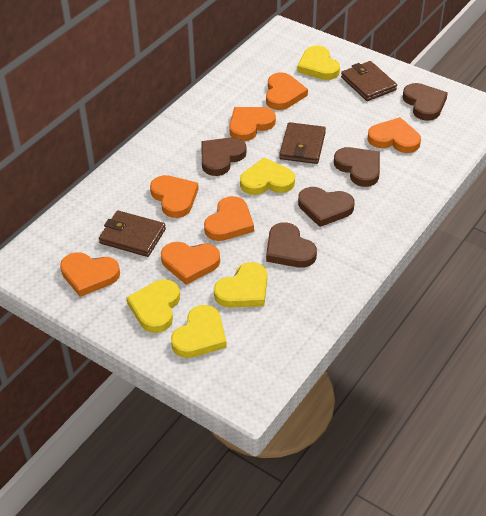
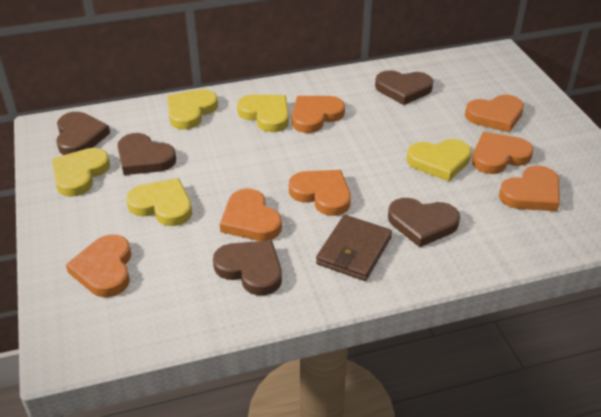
brown wallet: [99,210,166,257] [279,122,326,164] [341,61,397,101] = 3 -> [316,215,392,281] = 1

